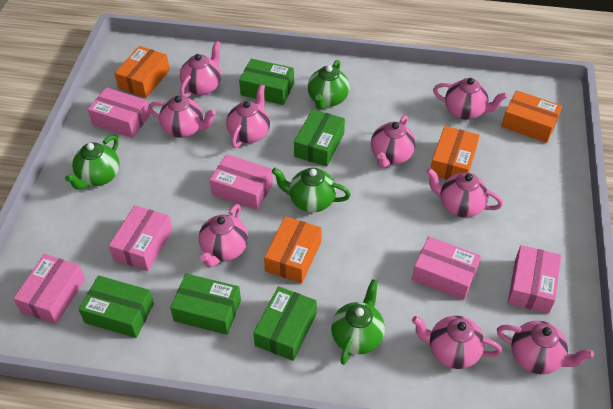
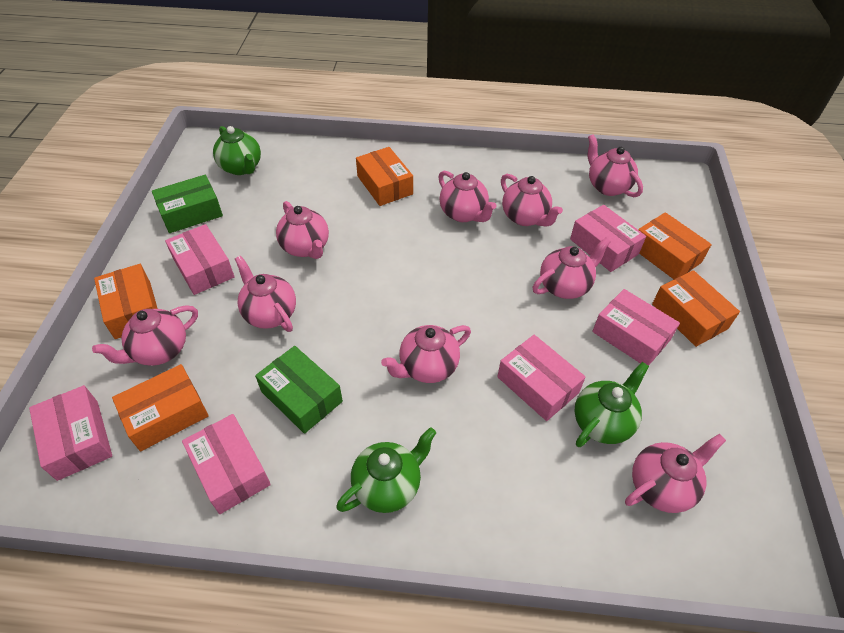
green box: [79,276,154,338] [170,274,241,335] [239,59,294,105] [253,286,317,361] [294,109,345,167] = 5 -> [152,175,223,233] [255,346,343,434] = 2
green teapot: [65,135,120,190] [272,168,351,212] [308,60,350,110] [331,279,385,365] = 4 -> [213,126,261,175] [336,427,436,513] [575,362,649,447] = 3
orange box: [114,46,170,98] [264,216,322,283] [431,126,480,180] [501,90,562,143] = 4 -> [94,264,158,339] [112,364,209,451] [356,147,413,206] [638,212,712,279] [652,270,740,347] = 5

